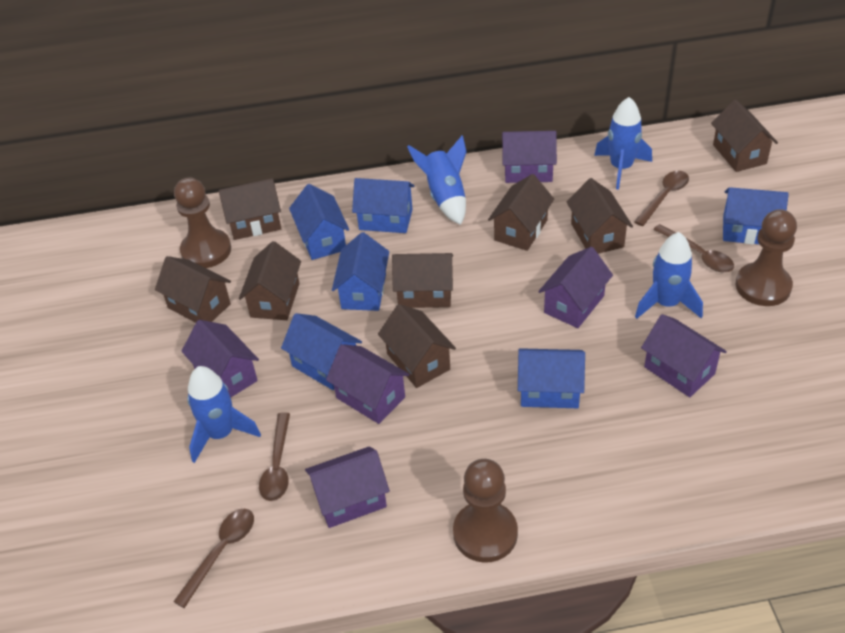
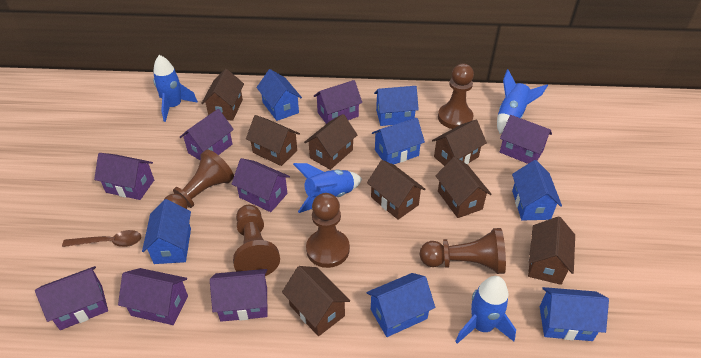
blue house: [281,313,362,390] [289,184,349,260] [332,232,389,311] [352,178,414,233] [518,348,585,408] [723,187,789,245] = 6 -> [142,199,191,264] [257,69,302,121] [367,273,435,337] [372,118,425,165] [374,86,419,126] [512,160,562,220] [540,287,609,341] = 7
brown pawn: [174,177,231,268] [453,459,518,563] [736,209,797,306] = 3 -> [163,149,234,209] [233,205,280,276] [306,193,350,268] [419,228,506,274] [438,64,474,129] = 5
brown spoon: [173,509,254,608] [259,412,290,501] [634,171,689,226] [653,224,734,273] = 4 -> [62,230,141,247] = 1
purple house: [181,320,259,398] [305,446,390,528] [326,344,409,424] [502,131,557,183] [538,247,613,328] [641,314,727,397] = 6 -> [35,266,108,330] [94,153,154,200] [118,268,188,325] [179,109,234,160] [210,269,268,322] [232,158,290,212] [314,80,362,124] [500,115,552,164] = 8

